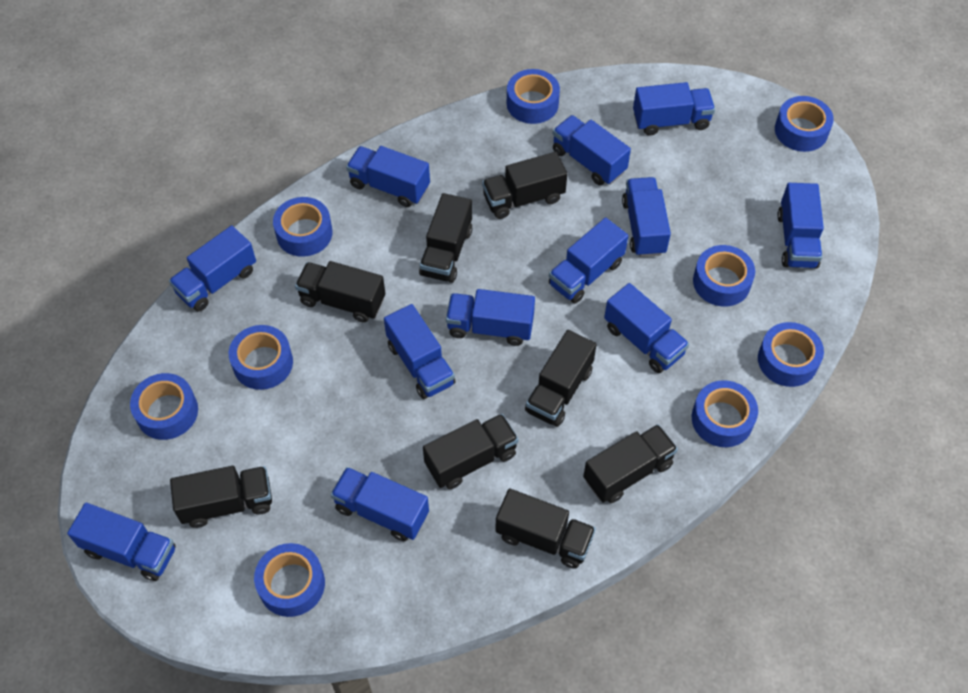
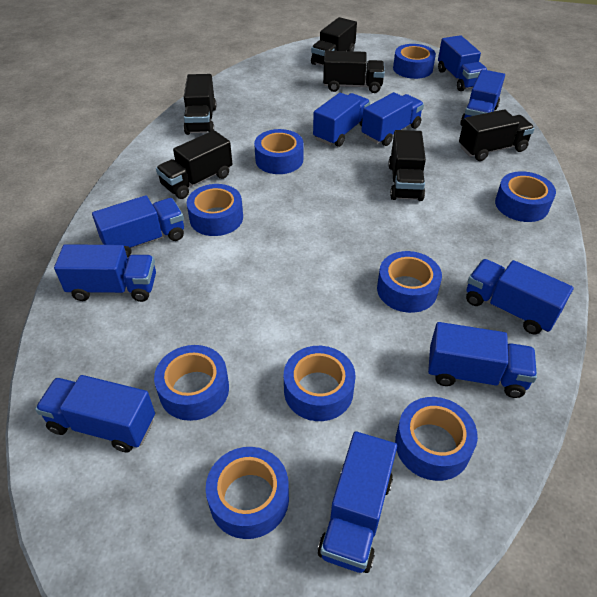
black truck: [170,466,272,528] [295,261,385,323] [419,193,473,283] [423,414,519,489] [482,152,567,219] [495,488,596,569] [525,330,597,427] [583,424,678,503] = 8 -> [156,130,232,199] [184,74,217,135] [311,17,357,66] [323,51,385,93] [388,130,426,201] [459,109,535,161] = 6
blue truck: [67,503,176,581] [169,225,256,311] [331,467,429,541] [346,146,430,207] [384,304,456,399] [446,289,535,346] [549,218,628,304] [553,115,631,185] [604,283,689,373] [622,177,671,257] [633,82,715,136] [777,183,824,268] = 12 -> [35,375,155,453] [54,244,156,302] [92,195,184,258] [313,93,370,147] [318,431,397,573] [361,92,424,146] [428,322,537,398] [438,35,487,91] [460,69,505,126] [466,259,574,334] = 10

